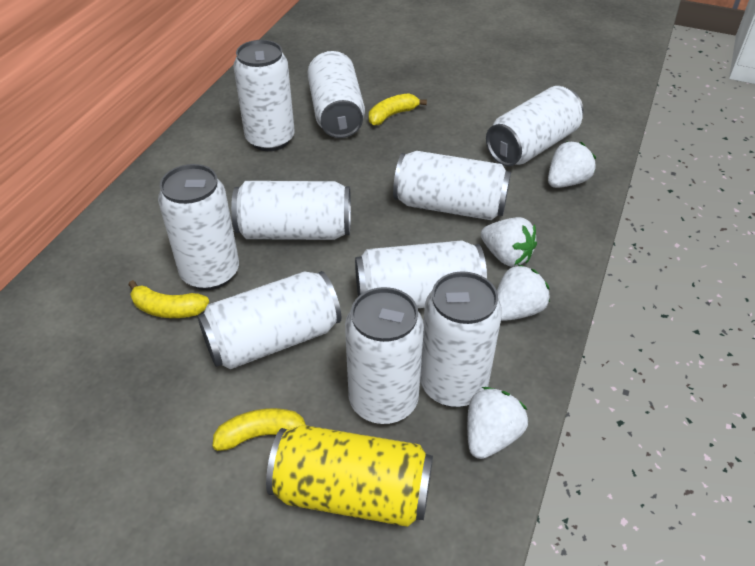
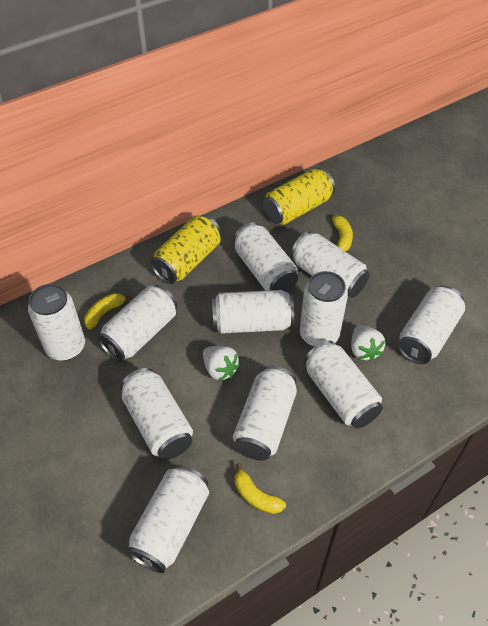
white can: [158,164,239,290] [198,271,341,369] [231,181,351,240] [233,40,295,151] [308,51,365,138] [345,287,424,424] [355,240,487,308] [393,151,511,220] [420,271,502,407] [486,86,583,166] = 10 -> [28,284,85,361] [97,285,177,362] [120,368,193,460] [126,465,209,573] [212,290,294,334] [233,222,298,292] [233,366,297,460] [291,231,369,298] [300,271,348,347] [304,341,383,429] [398,285,465,364] = 11
white strawberry: [467,387,528,459] [481,217,537,267] [497,264,550,321] [548,141,596,188] = 4 -> [203,346,240,381] [351,325,385,362] = 2
yellow can: [266,425,433,527] = 1 -> [150,215,221,284] [263,168,335,225] = 2

